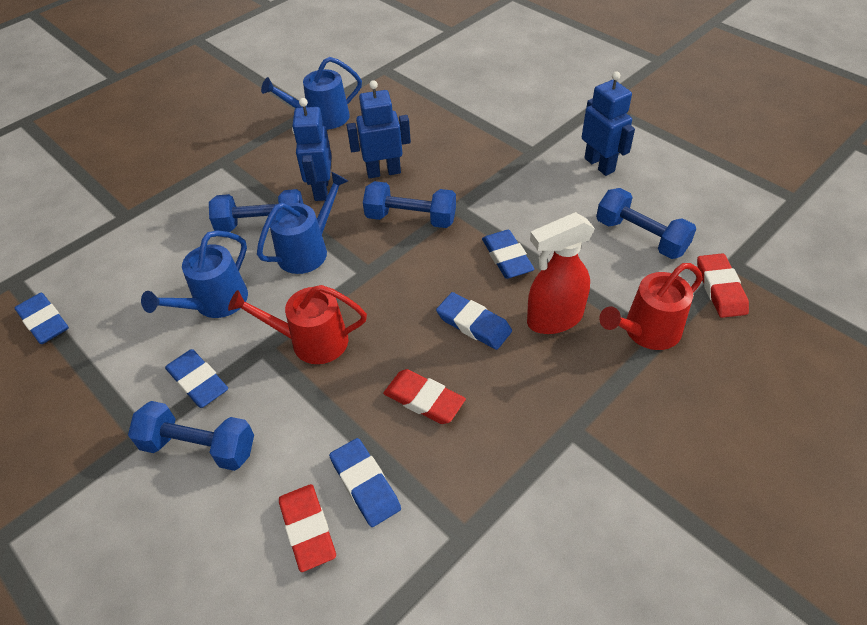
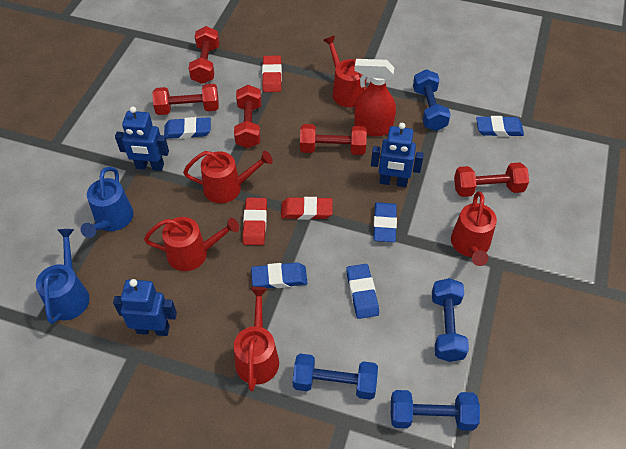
blue watering can: [141,230,248,318] [257,172,348,274] [261,57,362,129] = 3 -> [36,229,89,324] [80,167,134,238] = 2
red dumbbell: none = 0 -> [152,84,219,115] [189,26,219,84] [234,85,261,148] [300,124,367,155] [454,162,529,197] = 5
red watering can: [228,285,367,364] [599,263,703,350] = 2 -> [144,217,239,271] [183,151,273,203] [234,287,279,391] [323,35,366,107] [451,192,497,266] = 5

